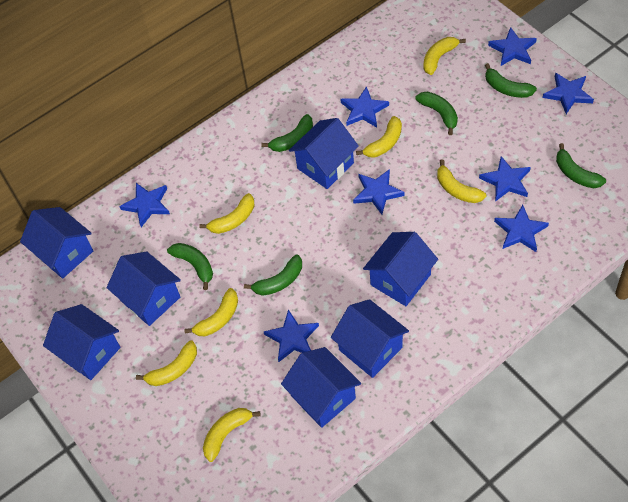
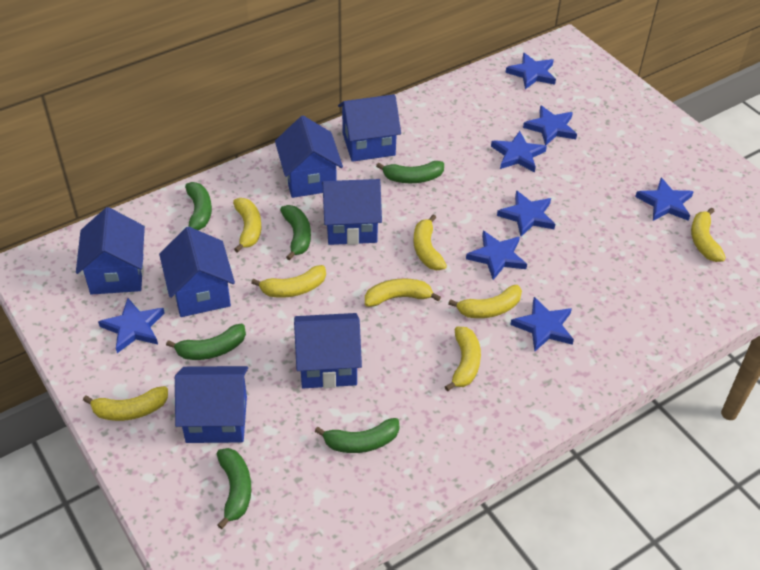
yellow banana: [136,340,197,386] [184,288,238,336] [199,193,254,234] [203,408,261,462] [356,116,402,157] [423,37,466,75] [437,160,486,203] = 7 -> [83,386,168,421] [233,198,262,253] [251,265,326,298] [365,278,441,307] [414,215,447,271] [445,327,481,391] [448,285,522,318] [691,208,726,262] = 8

